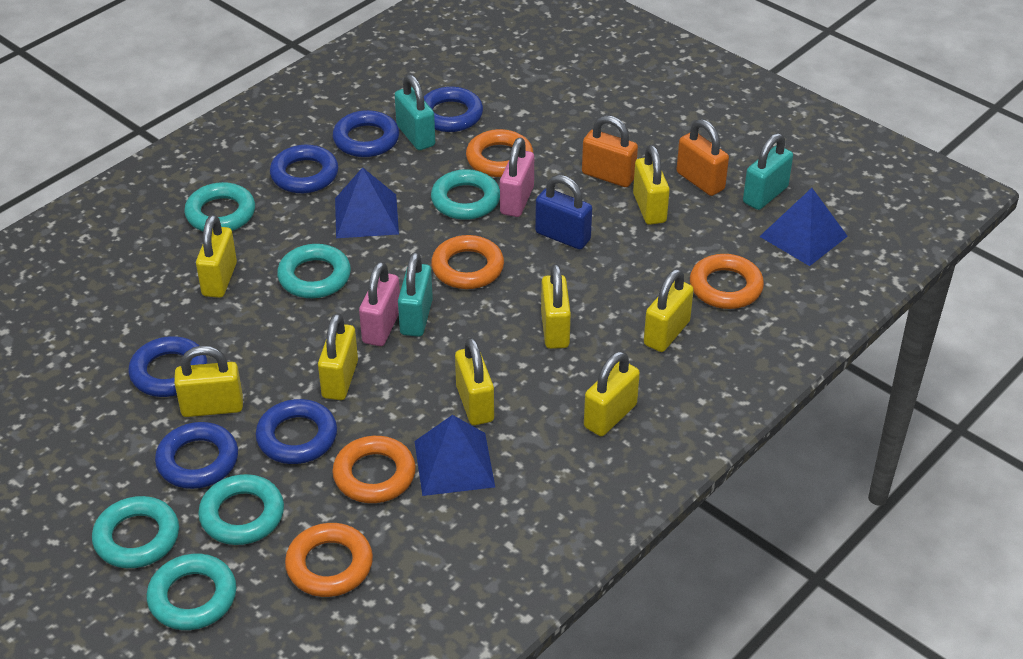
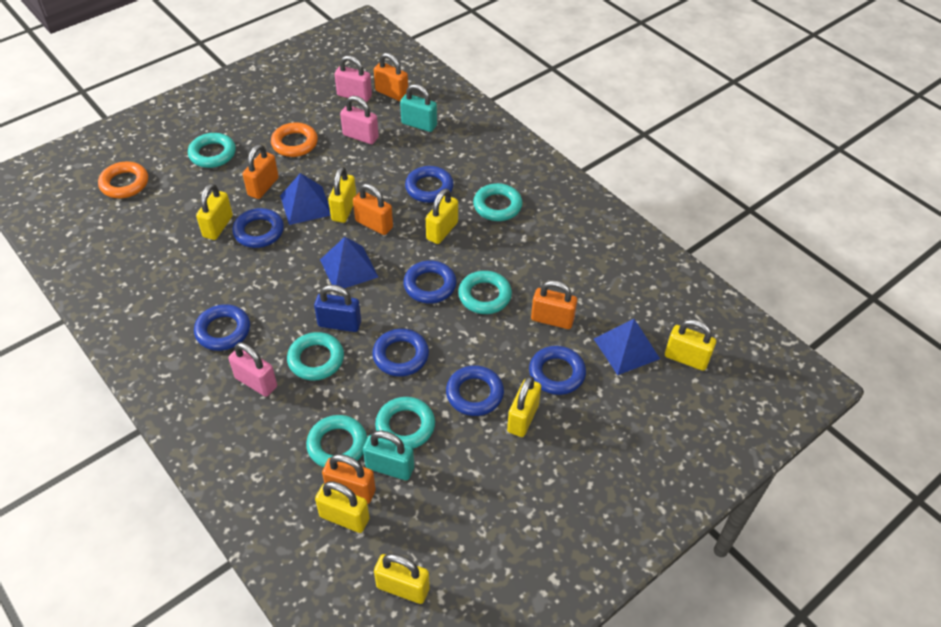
blue ring: [128,336,207,397] [155,422,238,489] [256,399,337,464] [270,145,338,193] [333,110,399,157] [424,87,483,132] = 6 -> [194,304,250,351] [232,208,284,248] [372,329,429,377] [403,260,456,304] [405,166,454,203] [446,365,504,416] [529,346,586,395] = 7
orange padlock: [582,115,638,187] [676,119,729,196] = 2 -> [243,144,279,199] [322,454,376,504] [353,183,393,235] [374,53,408,101] [531,280,577,329] = 5
orange ring: [285,523,373,597] [332,436,416,503] [431,235,504,289] [466,129,533,177] [690,254,764,309] = 5 -> [98,162,148,198] [271,122,318,157] = 2
pink padlock: [359,261,400,346] [500,138,534,217] = 2 -> [228,342,277,397] [335,55,372,102] [340,96,379,144] = 3
turquoise padlock: [395,74,435,150] [398,252,433,337] [743,133,793,210] = 3 -> [363,430,414,480] [400,84,437,132] = 2
yellow padlock: [174,346,243,417] [196,215,237,298] [318,313,358,400] [455,337,494,425] [541,264,571,349] [584,351,640,436] [633,145,670,225] [644,269,694,352] = 8 -> [196,183,233,240] [315,481,370,533] [328,167,356,223] [374,554,430,604] [426,189,458,244] [507,376,541,437] [665,319,716,371] = 7

